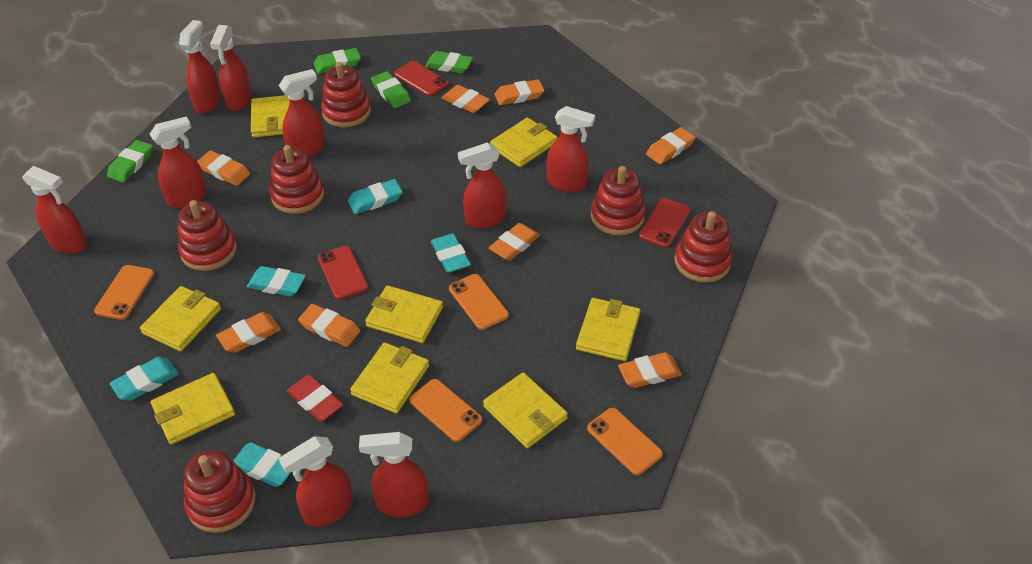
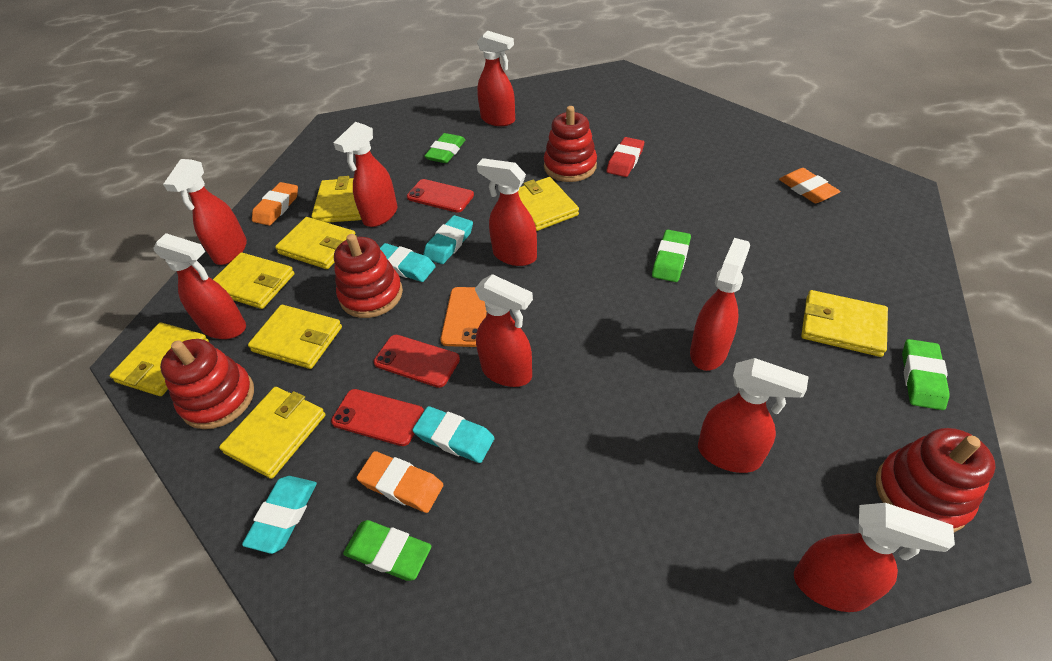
orange eraser: [197,151,250,186] [216,312,281,353] [298,304,360,347] [442,85,490,113] [489,223,540,261] [495,79,544,105] [618,352,682,388] [646,127,696,164] = 8 -> [252,182,298,226] [357,451,443,513] [779,168,841,203] = 3
orange phone: [94,265,154,320] [409,379,482,442] [449,274,509,330] [587,408,663,475] = 4 -> [440,287,487,347] = 1
red stacking toy: [178,200,237,271] [184,450,256,533] [269,145,324,214] [321,62,371,127] [591,166,645,236] [675,211,732,283] = 6 -> [160,339,254,429] [334,234,403,318] [544,106,597,182] [876,428,996,532] = 4
turquoise eraser: [110,357,179,401] [233,442,291,487] [247,266,306,297] [348,179,403,214] [431,233,471,273] = 5 -> [242,476,317,554] [380,243,436,282] [412,406,495,463] [423,215,473,264] = 4

